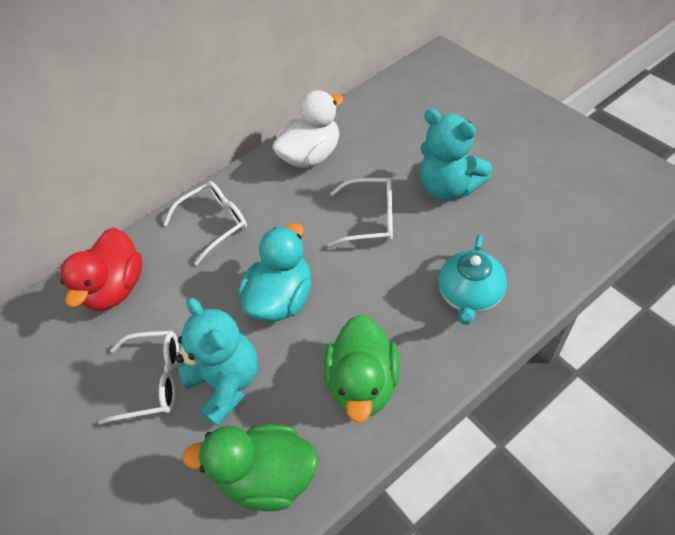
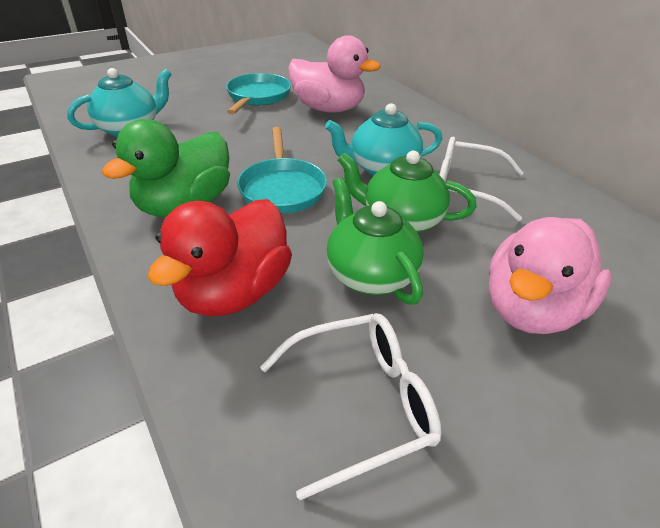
green duck: [182,424,318,511] [324,314,400,423] = 2 -> [102,119,230,217] = 1
green teapot: none = 0 -> [326,178,424,305] [337,151,477,233] = 2
pink duck: none = 0 -> [288,35,380,113] [489,217,612,334] = 2
turquoise duck: [238,223,311,321] = 1 -> none = 0
turquoise pan: none = 0 -> [226,73,291,115] [237,127,327,213] = 2
turquoise teapot: [438,235,507,325] = 1 -> [67,68,171,137] [325,103,442,176] = 2
turquoise teddy bear: [176,298,258,427] [420,109,492,200] = 2 -> none = 0
white duck: [272,90,344,168] = 1 -> none = 0
white glasses: [98,331,180,425] [163,181,247,265] [327,178,393,247] = 3 -> [260,313,442,500] [439,137,524,221] = 2

